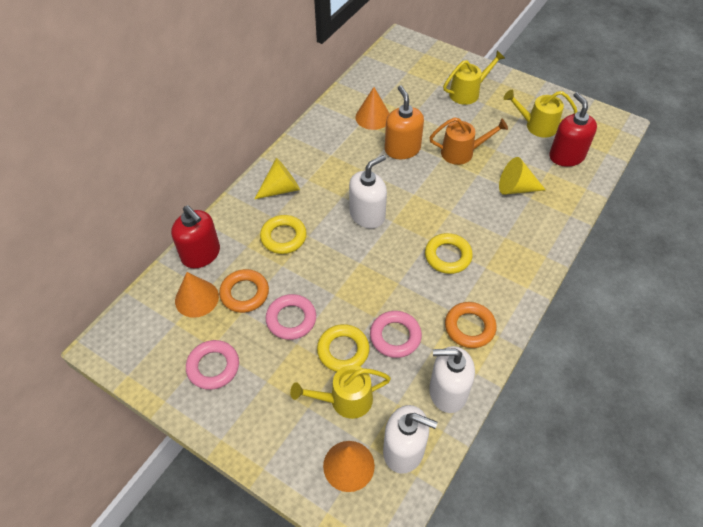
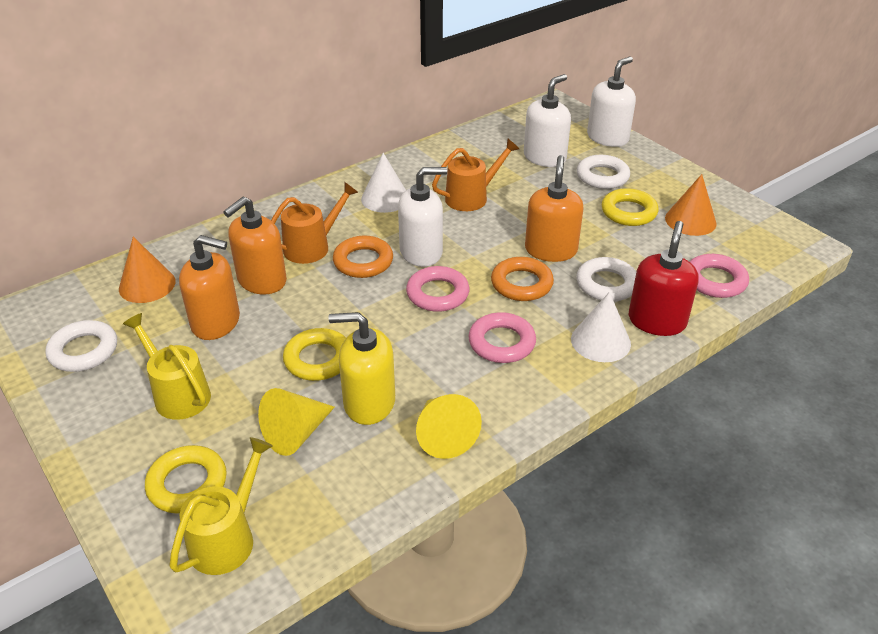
orange cone: [175,272,219,318] [323,441,375,492] [355,87,390,130] = 3 -> [119,237,176,303] [665,174,717,236] = 2
orange soap dispenser: [385,85,424,159] = 1 -> [179,235,240,340] [223,197,287,294] [525,155,584,262] = 3
orange watering can: [429,117,508,165] = 1 -> [271,182,359,264] [432,138,519,211] = 2
red soap dispenser: [171,205,220,268] [549,92,597,167] = 2 -> [629,221,699,336] = 1
white cone: none = 0 -> [361,153,406,213] [571,292,631,362] = 2
white ring: none = 0 -> [45,320,117,372] [576,257,636,302] [577,155,630,189] = 3
yellow soap dispenser: none = 0 -> [328,312,395,425] = 1
yellow watering can: [290,365,391,419] [443,50,505,105] [504,90,578,137] = 3 -> [123,313,211,420] [169,437,273,575] = 2

